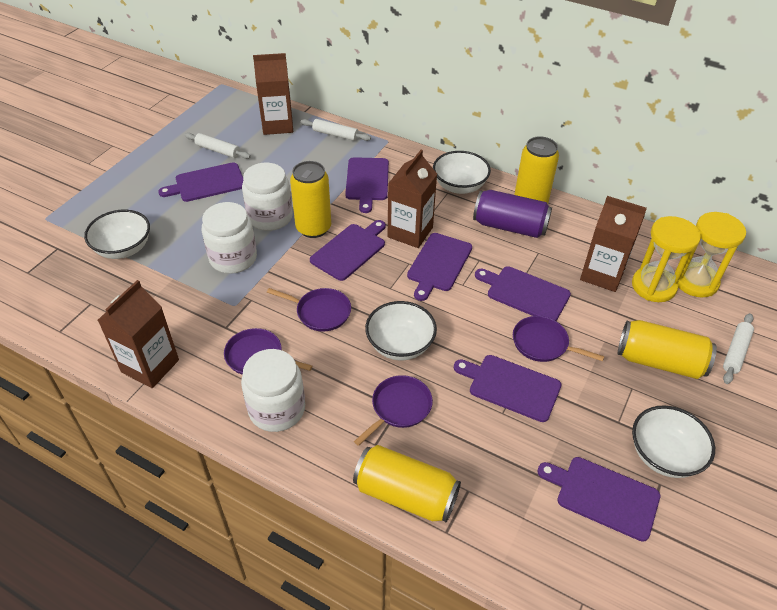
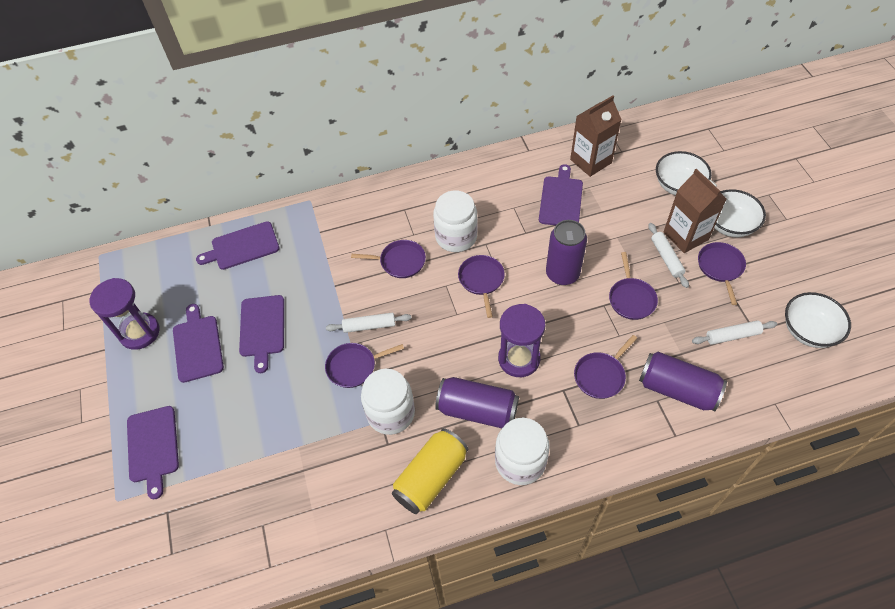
brown carton: [98,280,179,388] [253,53,293,135] [388,150,437,248] [580,196,647,292] = 4 -> [570,95,622,177] [664,168,727,253] = 2
purple can: [473,190,552,238] = 1 -> [435,377,519,428] [546,220,587,285] [639,352,727,411] = 3
purple cutting board: [158,162,243,202] [310,220,386,281] [345,157,389,213] [407,233,472,301] [454,355,561,422] [475,266,571,321] [537,457,660,542] = 7 -> [127,406,179,499] [173,304,224,383] [196,221,280,270] [239,295,284,373] [539,164,583,225] = 5
purple hourglass: none = 0 -> [90,278,160,350] [498,304,545,377] = 2
purple pan: [224,328,312,375] [267,288,351,332] [354,375,433,446] [513,316,604,362] = 4 -> [325,343,404,388] [351,240,426,278] [458,255,505,318] [574,335,637,399] [609,252,658,320] [698,242,746,305] = 6
white bowl: [84,210,150,259] [365,301,437,360] [433,151,491,194] [632,405,715,478] = 4 -> [656,151,712,195] [714,189,766,237] [785,292,851,348] = 3
yellow can: [290,161,331,238] [353,445,461,522] [514,136,559,204] [618,320,717,379] = 4 -> [392,428,468,514] = 1
yellow hourglass: [632,216,701,302] [678,212,746,297] = 2 -> none = 0

